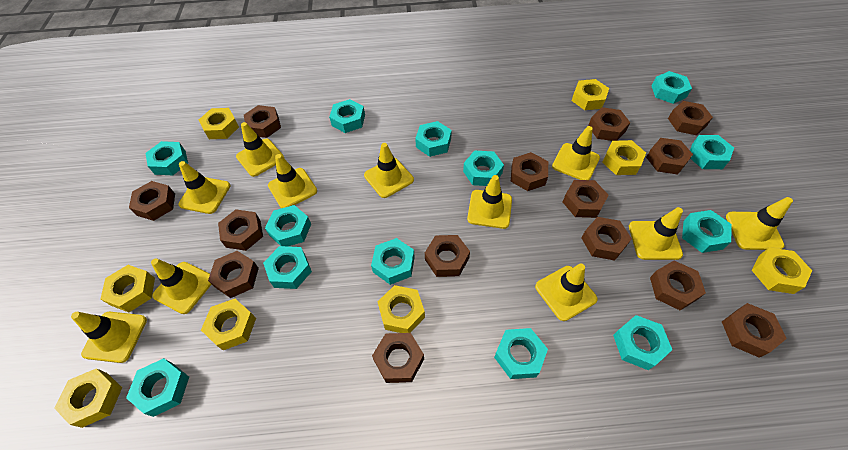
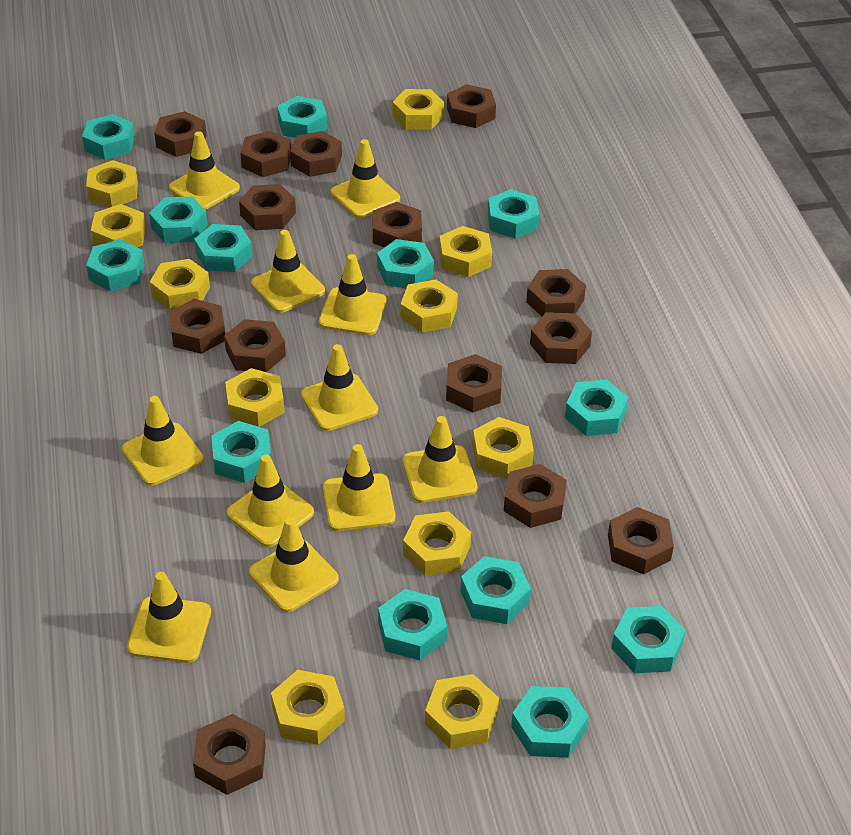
yellow nut: [54,369,122,428] [100,265,155,312] [199,108,239,139] [201,299,256,350] [378,285,425,333] [572,79,609,110] [602,140,646,175] [752,248,812,294] = 8 -> [86,160,138,208] [91,204,146,247] [150,259,210,311] [225,368,284,427] [271,670,345,745] [393,89,444,130] [400,280,458,333] [403,511,471,576] [425,674,499,749] [439,226,492,277] [472,417,534,479] = 11

